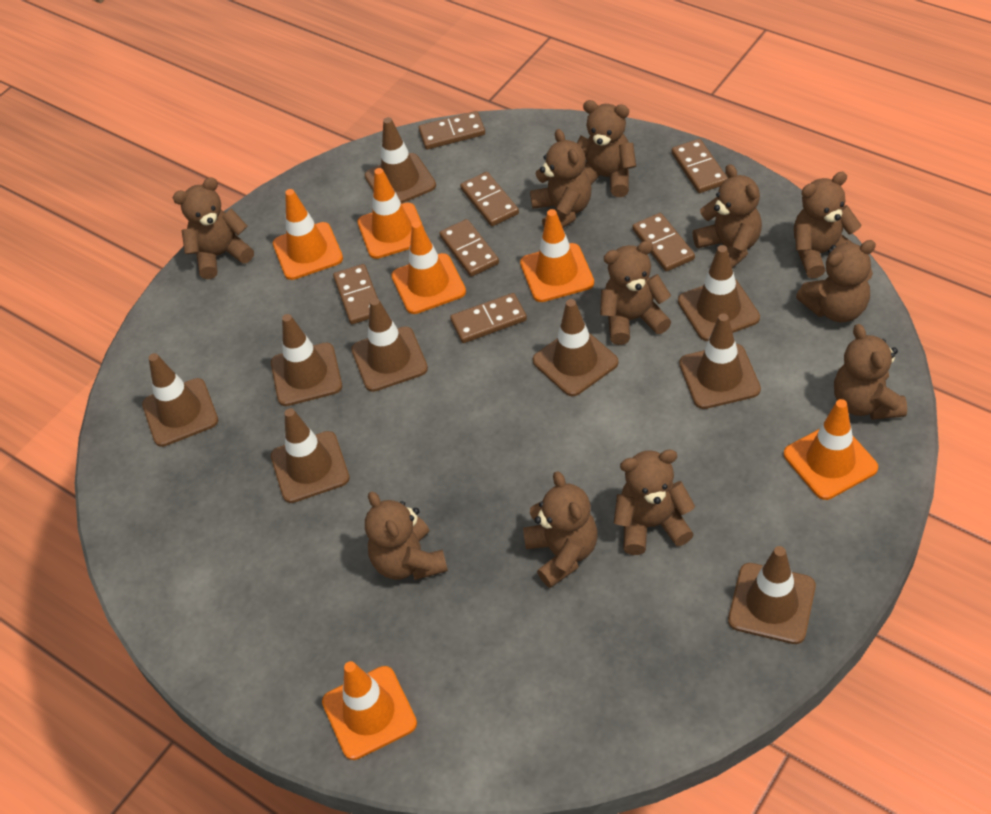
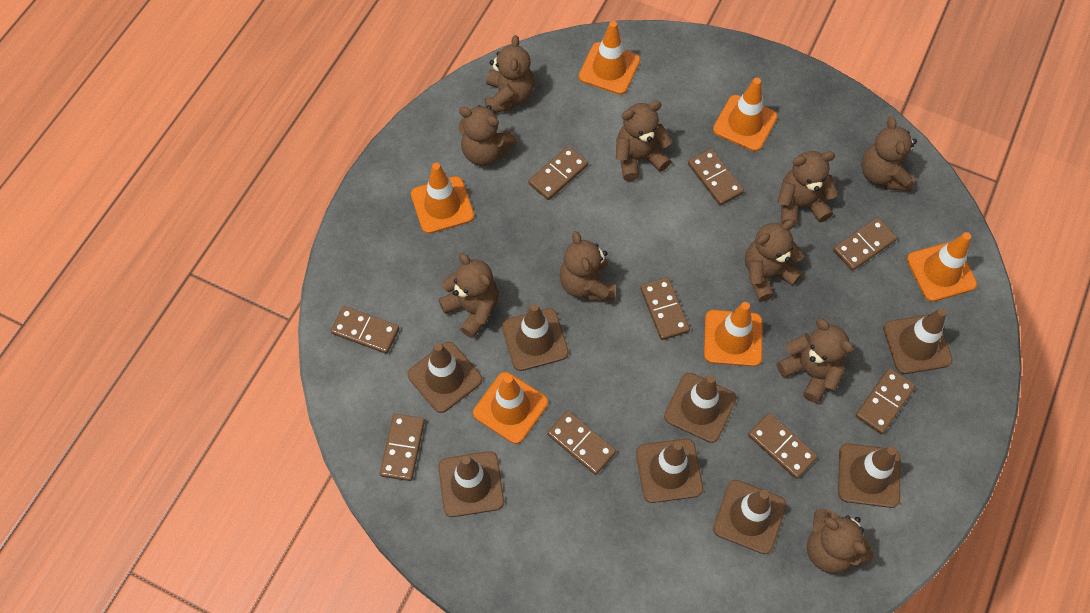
brown domino: [333,264,378,324] [419,111,485,150] [440,219,499,277] [450,293,527,343] [460,172,519,226] [632,213,695,271] [672,139,727,193] = 7 -> [331,306,399,354] [380,414,425,481] [528,146,588,200] [547,411,616,475] [640,277,690,340] [688,149,744,206] [748,413,818,479] [833,217,897,271] [855,368,916,434] = 9
brown teddy bear: [173,177,254,279] [365,492,448,580] [523,471,597,588] [530,129,591,228] [577,100,636,197] [600,241,671,345] [614,450,695,555] [693,164,762,268] [794,172,861,279] [796,240,876,322] [834,324,907,420] = 11 -> [438,253,499,338] [459,105,517,166] [485,35,534,113] [559,231,615,301] [616,101,672,181] [745,219,804,302] [777,318,853,403] [778,151,838,227] [807,509,874,573] [861,117,917,191] = 10
brown traffic cone: [142,353,218,447] [271,314,342,406] [271,408,350,503] [351,298,428,392] [365,117,436,204] [533,299,618,396] [678,245,760,341] [679,313,761,409] [728,546,816,644] = 9 -> [407,342,482,413] [438,451,504,517] [502,303,569,371] [636,439,703,503] [664,373,737,443] [713,480,786,554] [838,443,900,508] [883,308,953,374] = 8

